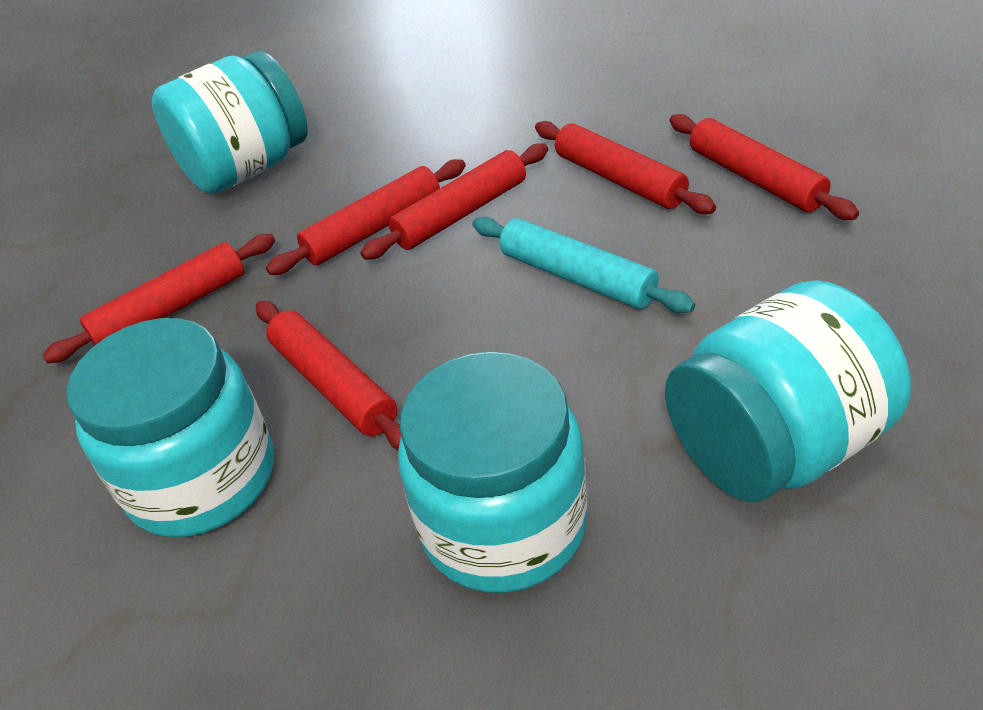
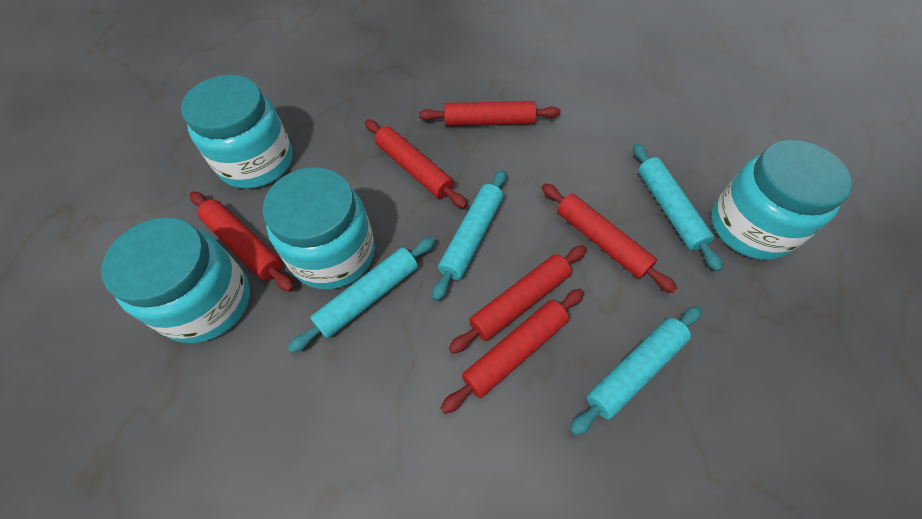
turquoise rolling pin: [472,217,695,313] = 1 -> [288,237,435,353] [432,170,507,301] [570,306,702,436] [633,143,723,271] = 4

